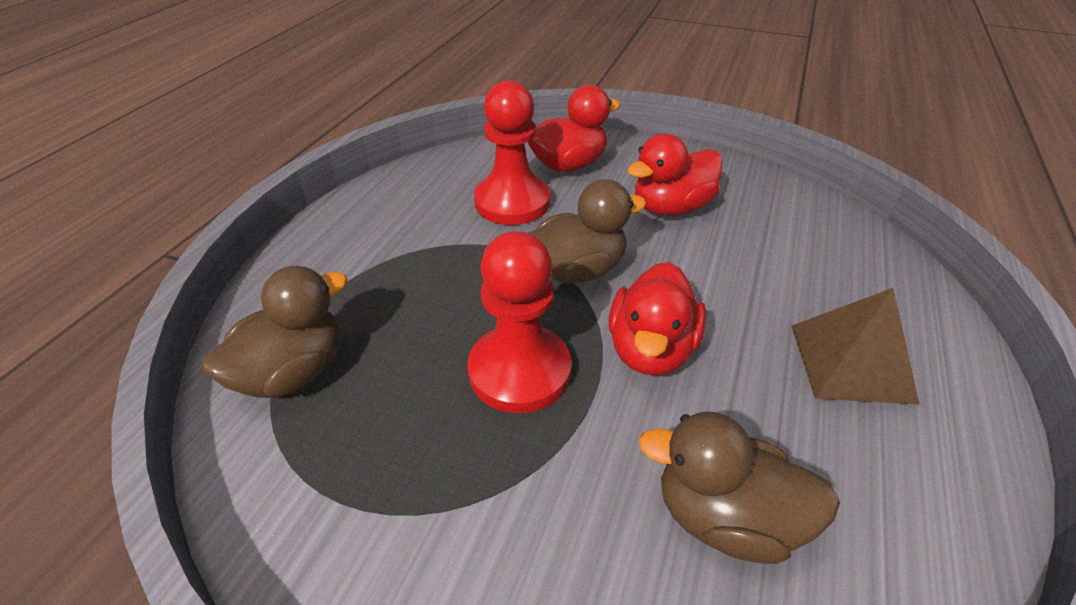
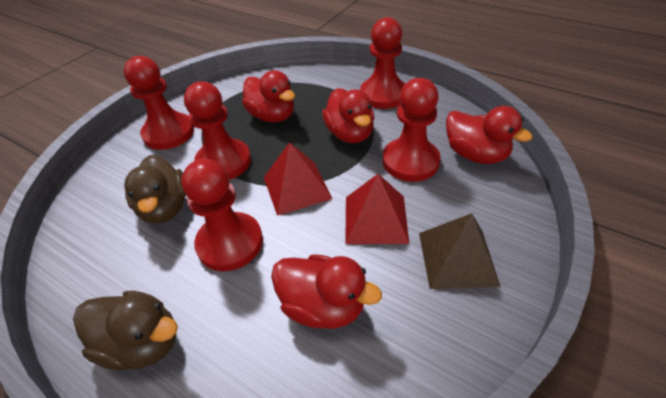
brown duck: [202,266,348,398] [528,179,646,283] [638,411,840,564] = 3 -> [73,291,178,370] [124,155,186,224] = 2
red duck: [528,85,621,172] [609,262,706,375] [627,133,723,216] = 3 -> [242,70,295,122] [271,254,382,329] [322,88,374,143] [446,106,533,164] = 4
red pawn: [467,231,571,413] [474,80,550,225] = 2 -> [124,56,194,150] [181,159,263,271] [184,82,251,180] [360,17,405,109] [383,78,441,182] = 5
red pyramid: none = 0 -> [264,142,333,216] [345,174,409,244] = 2

